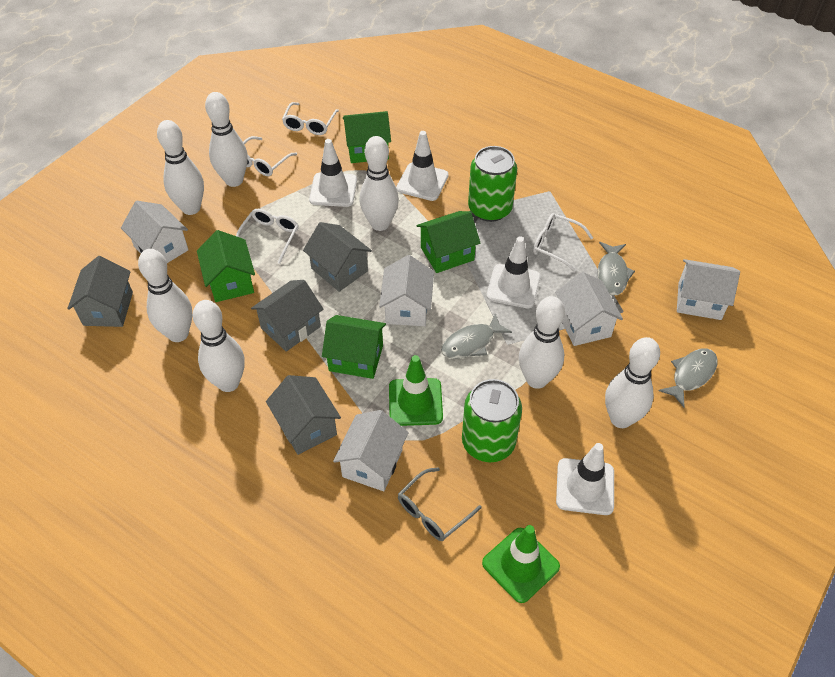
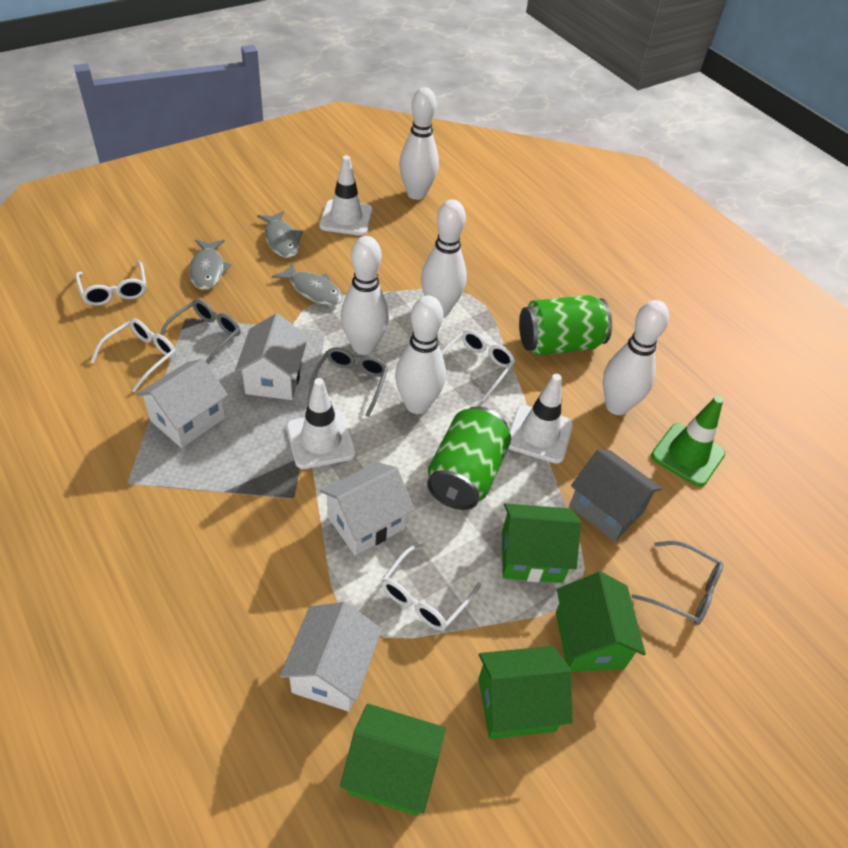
green traffic cone: [389,355,443,426] [482,525,560,603] = 2 -> [651,396,725,487] = 1
grey glasses: [398,467,482,541] = 1 -> [160,299,240,364] [308,347,388,417] [631,541,723,625] = 3
grey house: [67,256,133,327] [251,280,323,352] [266,375,341,455] [303,222,372,292] = 4 -> [569,449,662,542] = 1
white bowling pin: [138,249,192,342] [157,120,204,215] [193,300,245,392] [205,92,248,187] [359,136,399,231] [519,296,565,389] [605,337,660,428] = 7 -> [341,236,389,355] [395,295,446,414] [399,87,439,200] [421,199,467,316] [603,300,669,415] = 5
white house: [121,201,188,263] [333,410,409,491] [379,255,434,326] [555,272,623,346] [677,259,740,320] = 5 -> [136,359,228,448] [235,313,308,400] [280,602,382,712] [320,462,415,556] = 4
white traffic cone: [309,139,357,207] [396,131,449,201] [487,237,541,308] [556,443,614,515] = 4 -> [286,378,356,469] [319,155,372,236] [508,374,573,464] = 3

